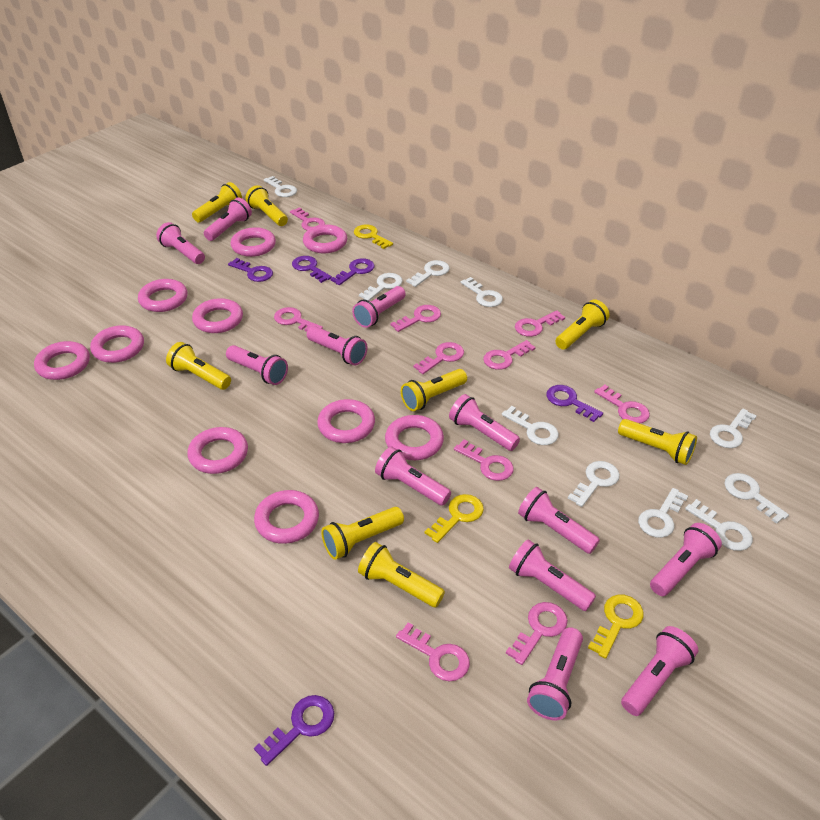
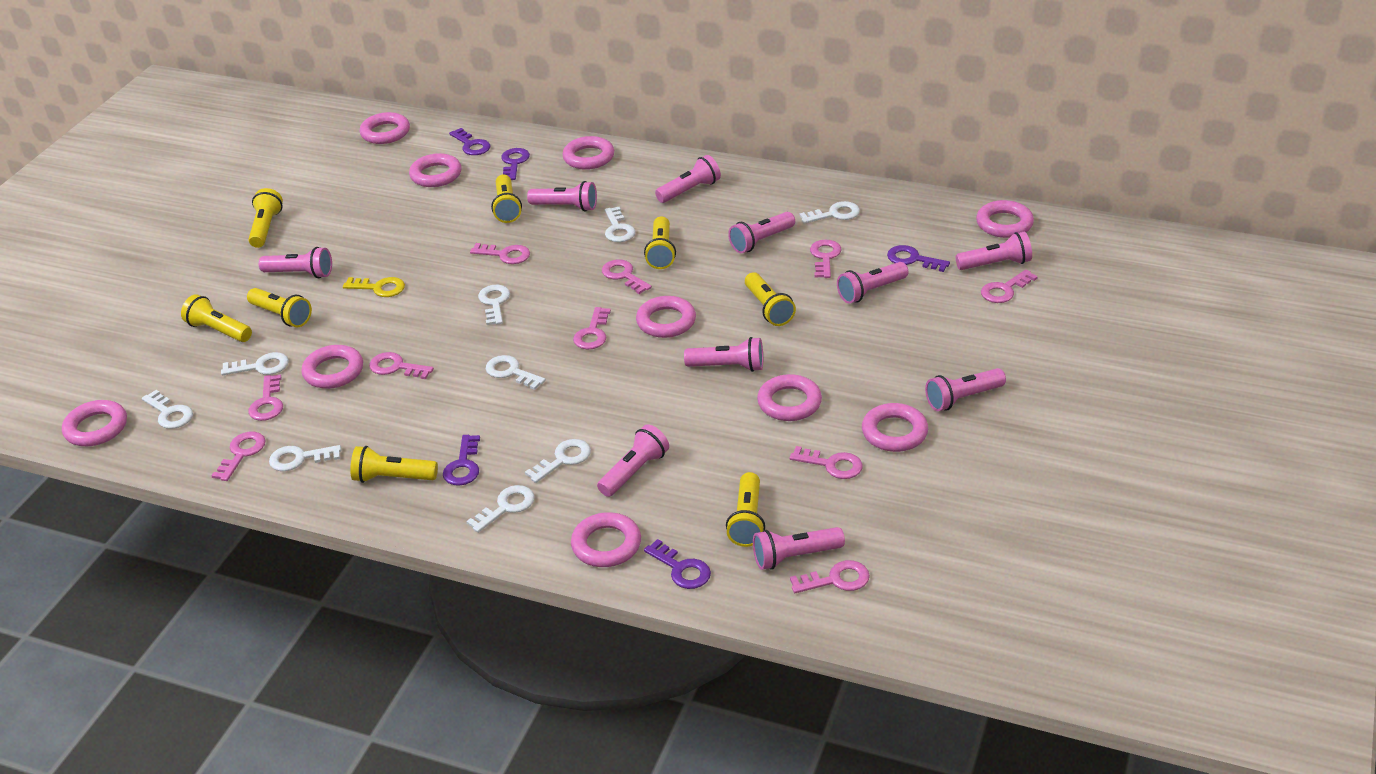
pink flashlight: [156,222,205,264] [204,198,252,241] [226,345,288,385] [307,326,367,365] [352,286,406,328] [375,447,451,506] [449,394,520,451] [509,539,596,611] [518,487,600,554] [527,627,583,720] [621,626,699,716] [650,523,722,596] = 12 -> [259,247,332,278] [527,181,597,212] [597,424,669,497] [655,155,721,203] [684,337,763,372] [728,212,795,253] [753,527,845,570] [837,262,908,304] [925,368,1006,411] [956,232,1032,270] = 10
white key: [264,176,297,197] [359,273,403,301] [406,260,450,287] [460,277,503,307] [502,406,559,445] [568,461,620,507] [638,488,688,538] [685,499,753,551] [710,408,756,448] [724,473,789,524] = 10 -> [142,390,193,429] [221,352,289,375] [269,445,341,471] [466,485,535,533] [478,285,510,325] [486,355,546,390] [525,439,591,483] [605,207,635,242] [800,201,860,224] = 9
yellow key: [354,224,393,249] [425,494,484,543] [588,595,644,659] = 3 -> [343,277,405,297] = 1

